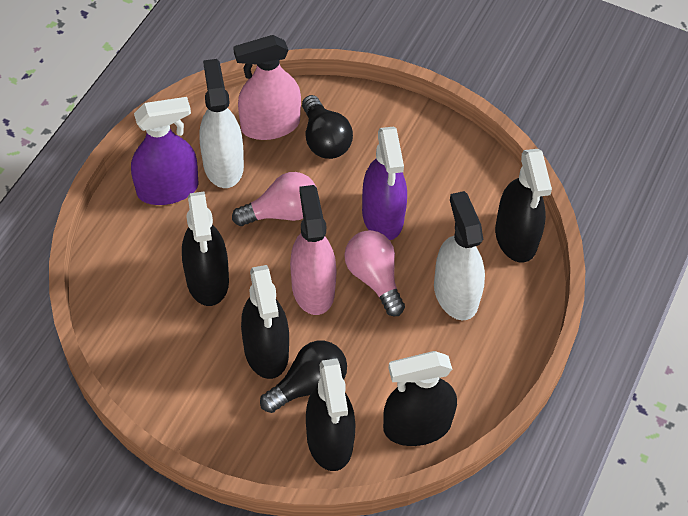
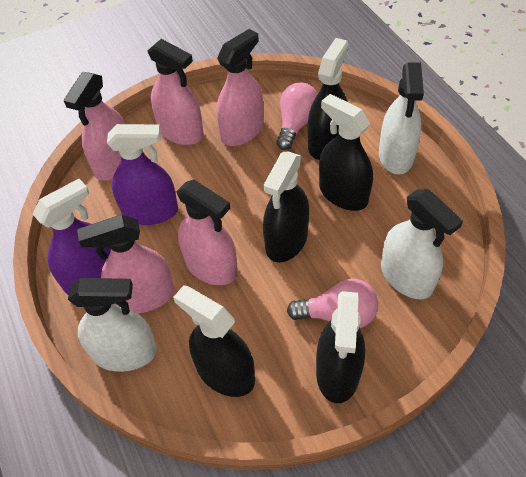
black light bulb: [260,341,347,413] [302,95,353,159] = 2 -> none = 0
pink spray bottle: [233,35,301,140] [290,185,337,315] = 2 -> [64,72,125,181] [77,215,174,314] [148,39,204,145] [177,179,238,285] [217,29,263,146] = 5
white spray bottle: [199,59,244,188] [434,191,485,320] = 2 -> [68,278,157,372] [379,62,424,175] [381,189,463,300] = 3

